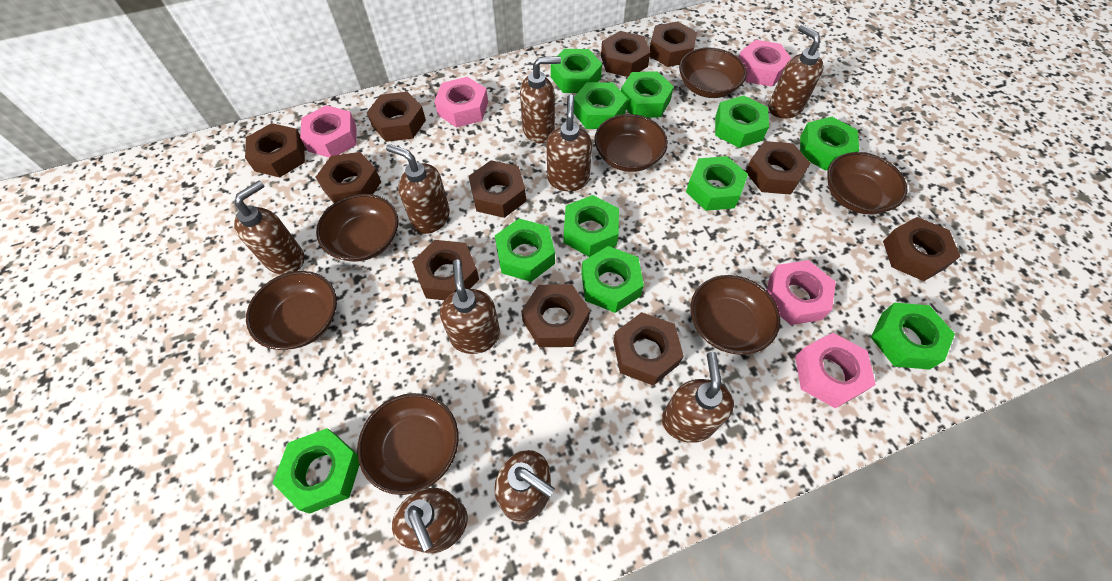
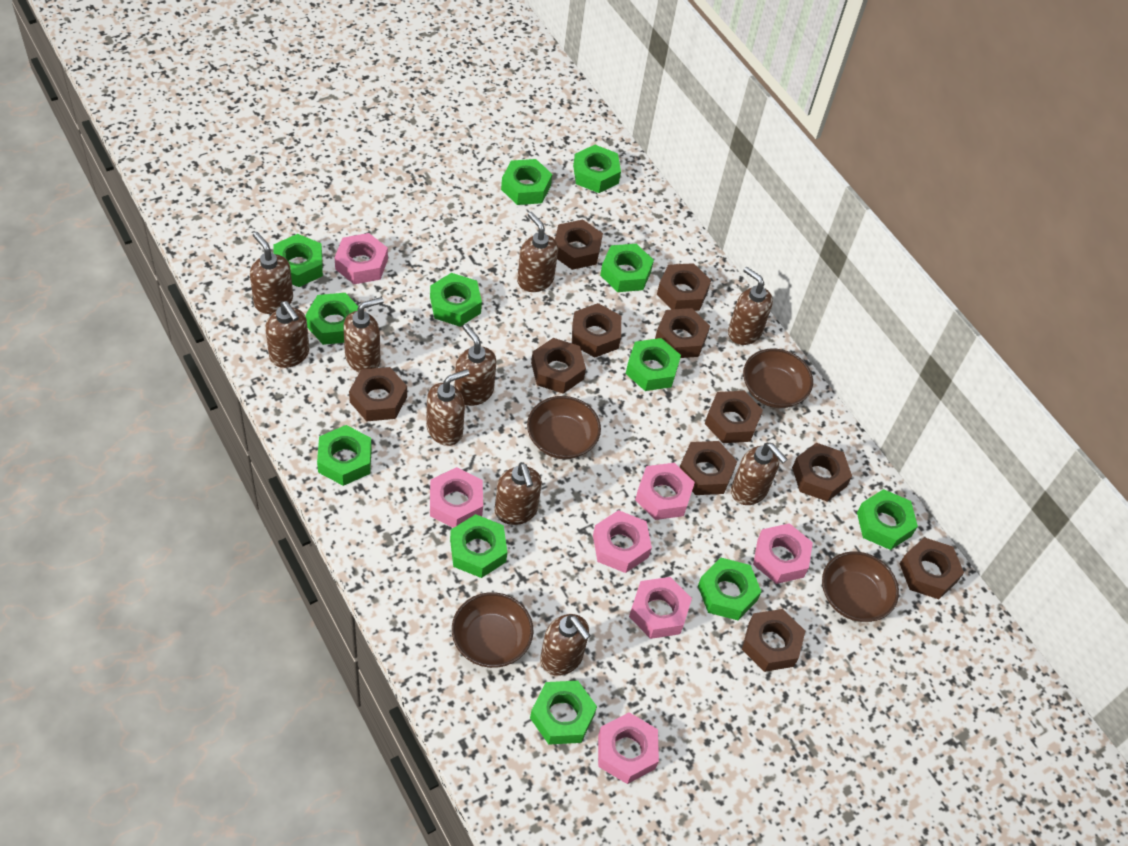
brown bowl: [246,271,337,350] [316,194,399,262] [357,393,459,495] [594,114,668,172] [679,48,747,98] [690,275,780,355] [827,152,908,214] = 7 -> [452,592,533,668] [527,396,601,459] [743,349,813,408] [822,551,899,622] = 4
brown soap dispenser: [234,181,304,275] [386,144,450,234] [392,488,468,553] [440,260,500,354] [494,450,555,522] [520,56,561,143] [547,95,592,191] [662,352,734,443] [768,24,824,119] = 9 -> [250,232,293,314] [265,301,309,368] [343,297,384,373] [426,369,470,446] [454,324,497,406] [494,462,542,525] [517,212,558,292] [540,614,591,676] [728,267,773,345] [731,443,788,505] = 10
green nut: [273,428,359,514] [495,219,555,282] [551,49,602,93] [563,195,619,257] [574,82,627,129] [581,246,644,313] [621,71,674,118] [686,156,748,211] [715,95,769,148] [800,117,859,171] [871,303,955,370] = 11 -> [274,234,323,287] [305,293,358,345] [317,425,372,486] [430,273,482,326] [450,514,507,578] [501,159,552,205] [530,681,597,745] [573,145,621,193] [600,244,654,292] [626,338,681,391] [698,558,761,620] [857,489,918,550] = 12
pink nut: [300,105,357,158] [434,77,488,128] [739,40,792,87] [767,260,836,325] [795,333,876,409] = 5 -> [335,233,388,284] [430,467,483,528] [593,510,652,573] [598,712,659,784] [629,577,692,639] [635,463,695,520] [753,523,813,584] = 7

